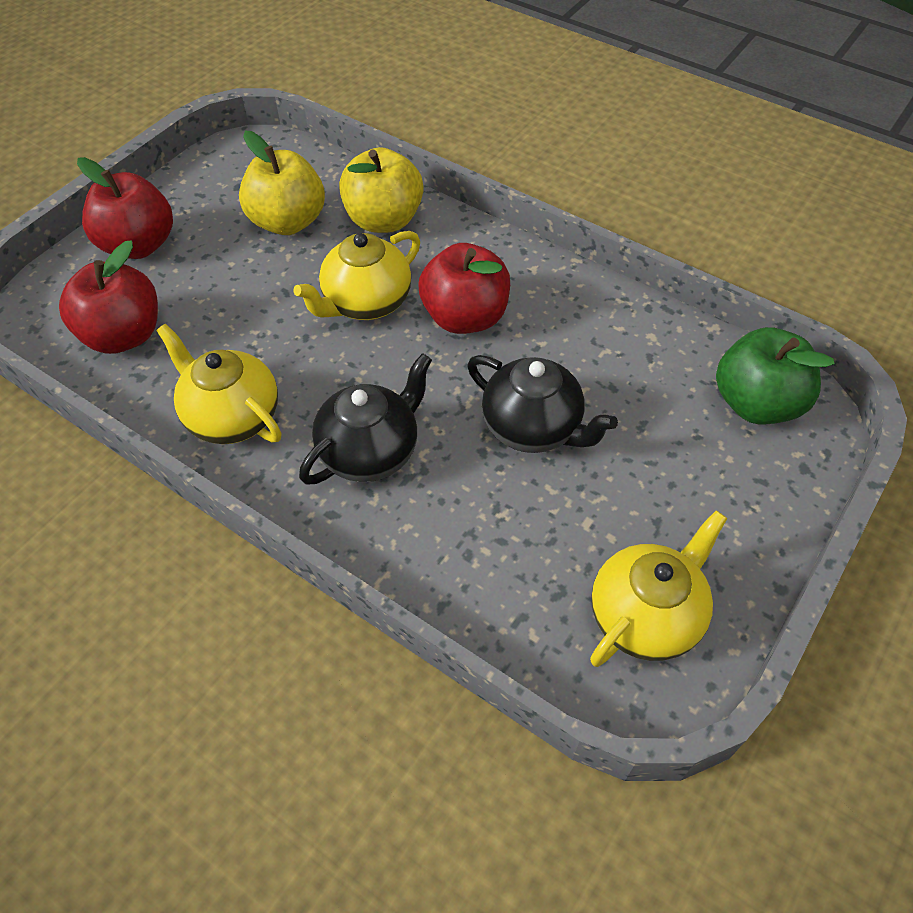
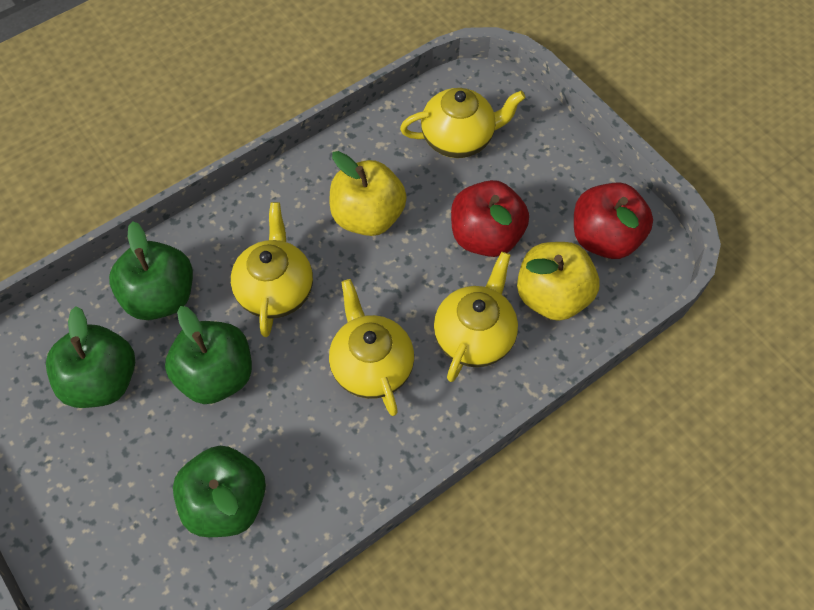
black teapot: [299,353,432,484] [467,355,618,453] = 2 -> none = 0
green apple: [716,327,834,425] = 1 -> [46,306,135,408] [109,221,193,320] [165,306,252,404] [173,446,266,537] = 4
red apple: [59,241,158,354] [77,157,173,259] [419,243,510,334] = 3 -> [451,180,529,257] [574,182,653,259] = 2
yellow teapot: [156,324,281,444] [293,231,420,320] [590,511,727,667] = 3 -> [231,202,313,337] [329,279,414,416] [400,88,526,158] [434,252,518,382] = 4

